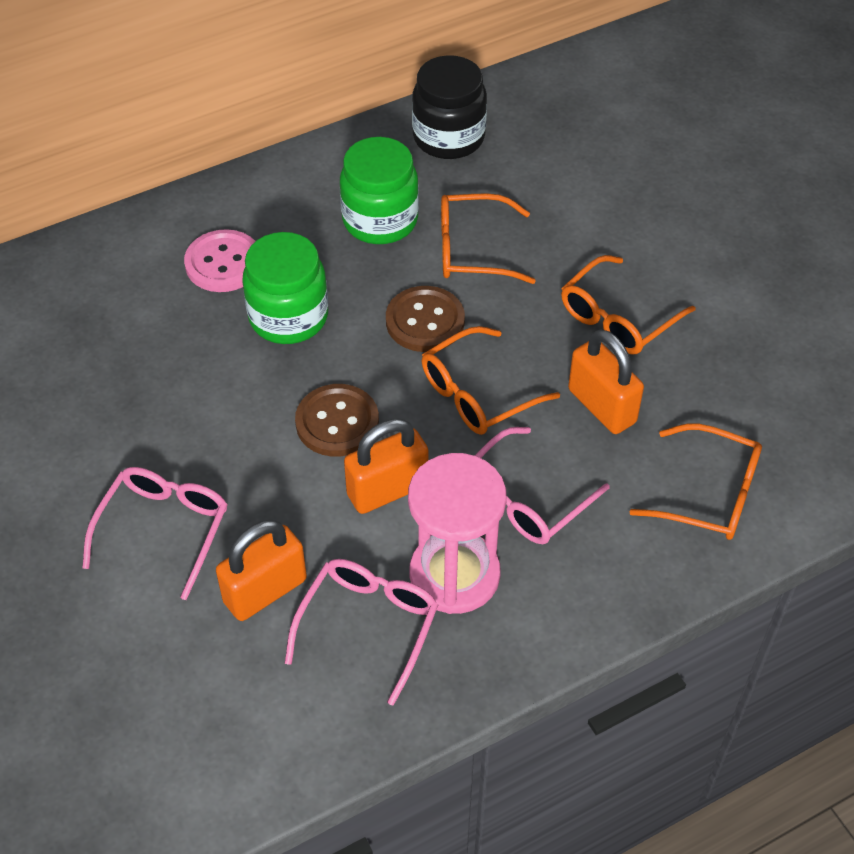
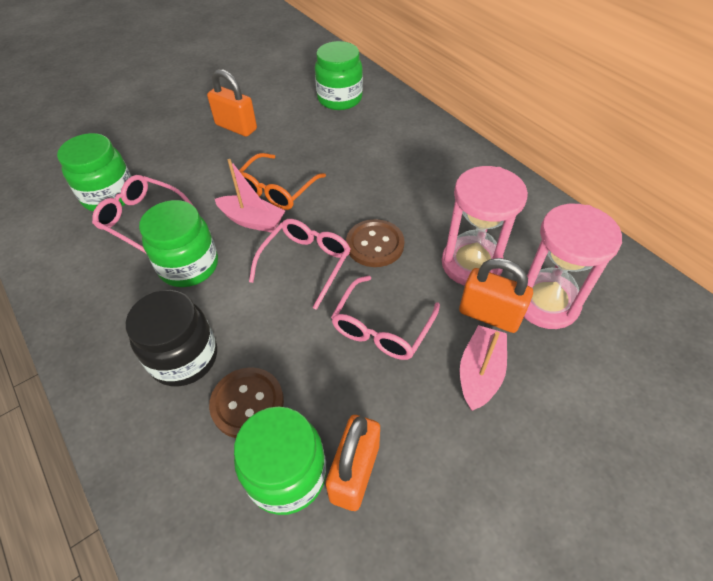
green jar: [242,232,328,344] [340,137,419,244] = 2 -> [57,133,131,212] [139,200,218,287] [234,406,326,515] [315,41,363,110] = 4
orange glasses: [422,326,560,435] [441,193,536,284] [561,255,696,354] [629,424,762,540] = 4 -> [239,153,326,210] = 1
pink boat: none = 0 -> [215,159,285,233] [460,325,507,411] = 2
pink button: [184,229,255,292] = 1 -> none = 0
pink hourglass: [408,453,507,614] = 1 -> [442,166,528,286] [524,204,622,329] = 2

